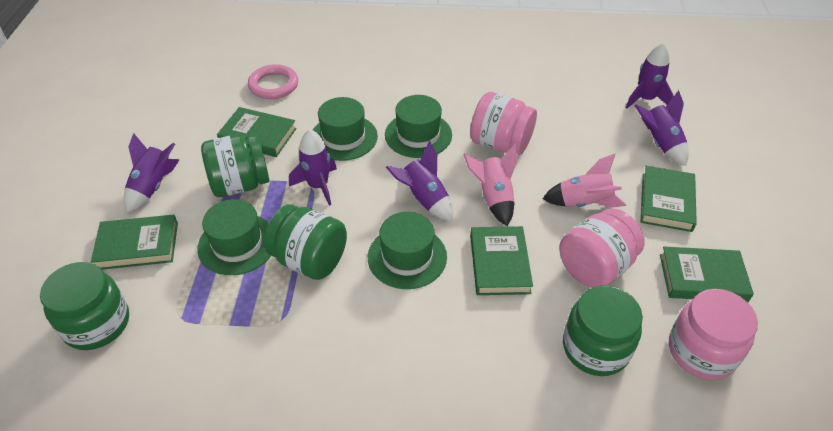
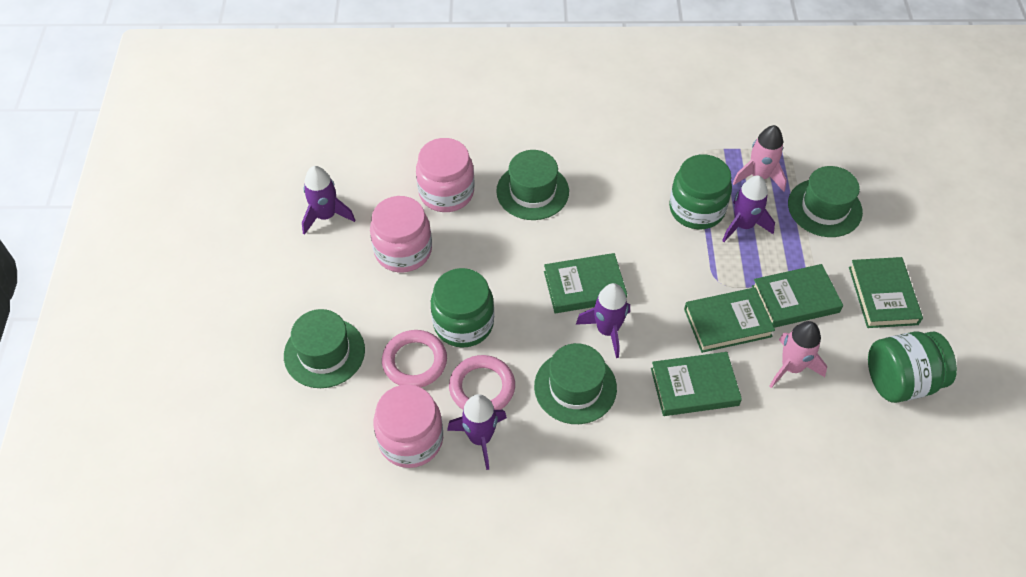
green jar: [40,262,129,350] [201,134,270,197] [264,204,347,280] [563,285,643,376] = 4 -> [431,268,494,348] [669,154,732,230] [868,332,957,403] = 3
pink ring: [248,64,298,99] = 1 -> [382,330,447,388] [449,355,515,410] = 2
purple rocket: [124,133,180,213] [289,129,337,206] [386,141,453,221] [625,43,674,109] [635,90,689,166] = 5 -> [302,166,355,235] [447,394,507,470] [576,283,630,358] [722,175,775,242] = 4

